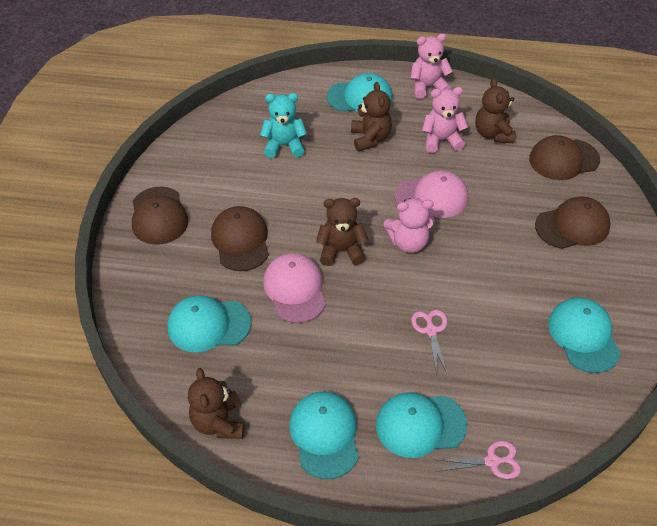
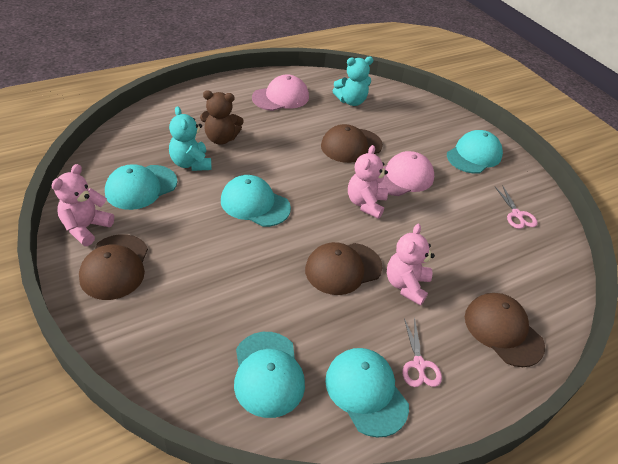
brown teddy bear: [188,368,245,439] [316,198,368,266] [351,82,392,151] [475,78,516,143] = 4 -> [200,91,244,145] = 1
turquoise teddy bear: [260,93,307,158] = 1 -> [169,106,212,171] [333,57,373,106] = 2

